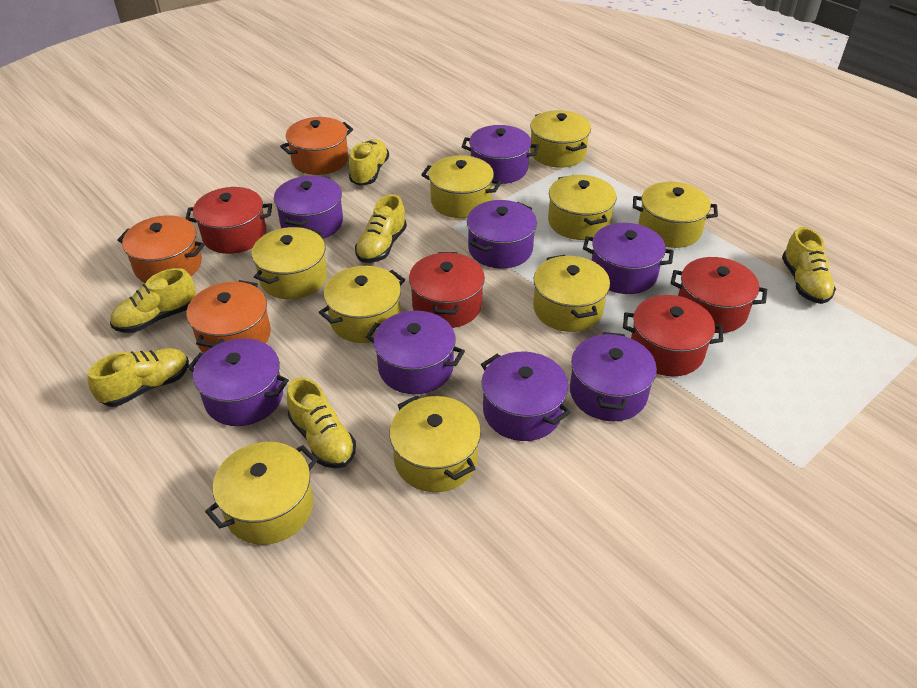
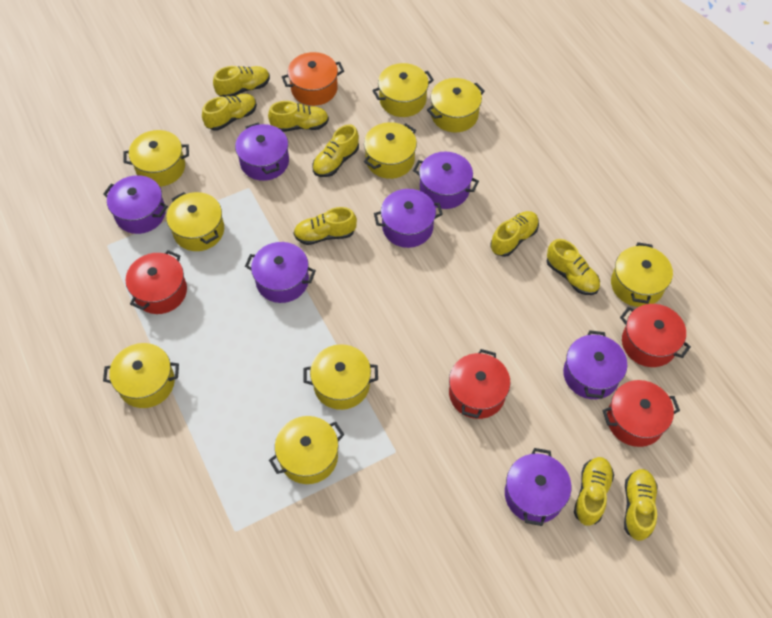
orange pot: [117,215,205,284] [187,280,271,353] [280,117,353,175] = 3 -> [282,52,344,106] = 1
purple pot: [188,338,289,426] [274,176,343,239] [366,311,465,394] [462,125,539,184] [467,200,537,269] [481,352,571,441] [570,332,657,421] [583,223,674,294] = 8 -> [103,175,168,234] [235,123,289,181] [245,242,316,303] [374,189,443,248] [413,152,479,209] [505,448,571,526] [563,330,627,399] = 7
yellow shoe: [88,348,189,407] [110,268,196,333] [287,377,356,468] [349,139,389,186] [355,194,407,263] [782,227,836,304] = 6 -> [202,94,257,131] [213,66,270,97] [268,101,329,132] [294,207,357,245] [312,125,359,177] [490,211,539,257] [547,239,600,295] [574,457,614,526] [624,469,658,541] = 9

